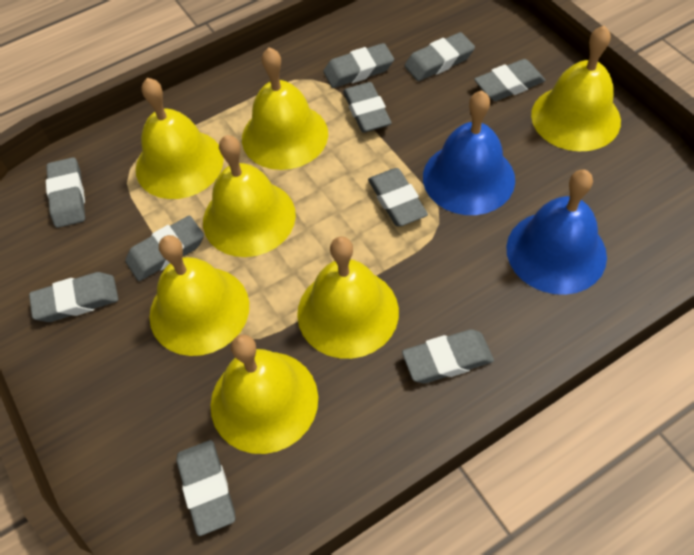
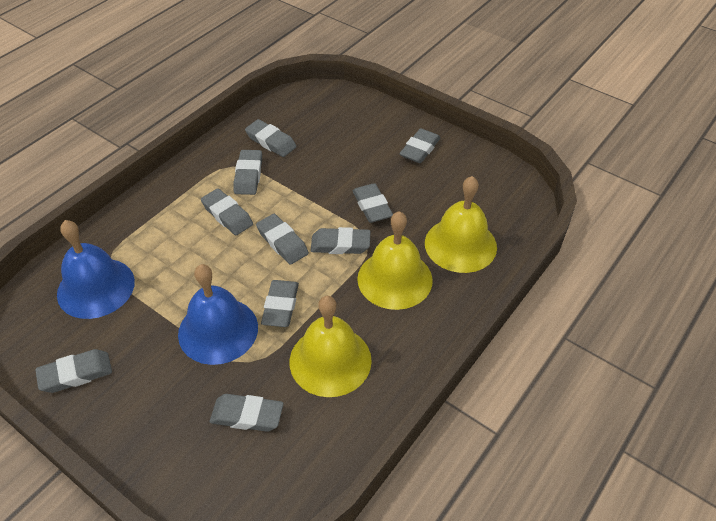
yellow bell: [136,78,224,199] [149,235,249,356] [203,135,296,257] [211,334,318,454] [242,47,328,170] [297,236,399,359] [531,26,621,151] = 7 -> [290,296,372,397] [357,211,433,310] [425,176,497,273] = 3

